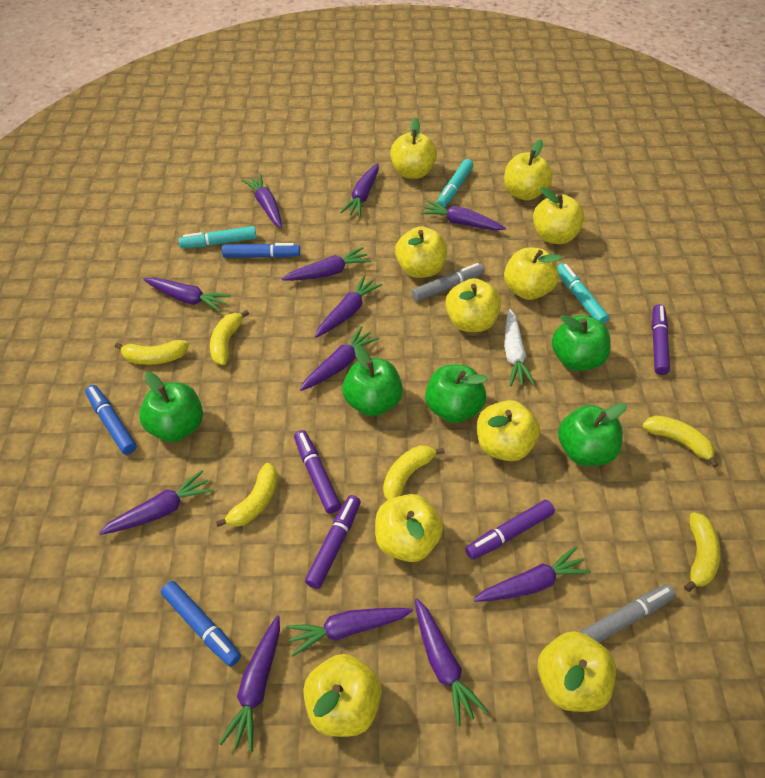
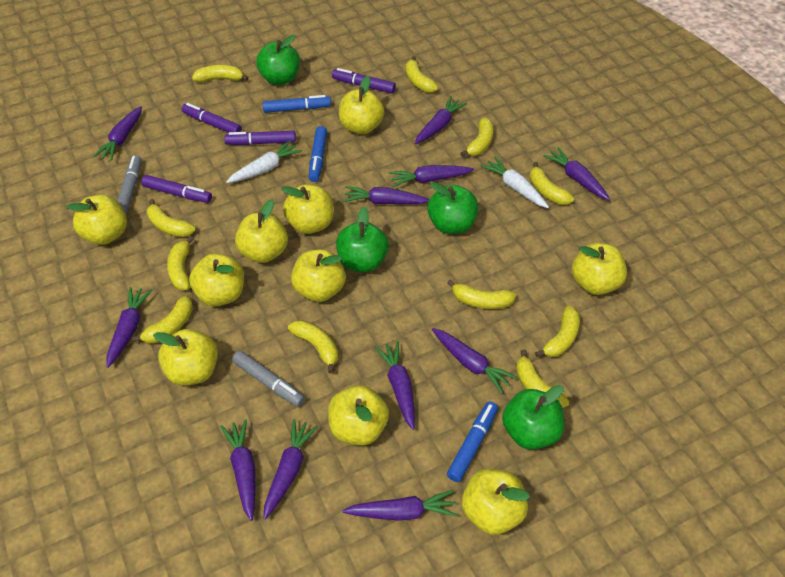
green apple: [139,372,203,442] [342,345,403,416] [425,365,488,423] [552,315,611,371] [558,403,627,466] = 5 -> [256,35,300,85] [336,206,389,272] [427,182,478,234] [502,385,564,450] = 4
purple carrot: [99,470,214,535] [143,277,231,312] [219,615,280,752] [242,174,282,228] [282,247,371,281] [286,608,413,656] [300,326,379,391] [315,275,382,338] [340,163,379,217] [415,598,488,726] [421,200,506,231] [473,547,591,602] = 12 -> [93,106,142,161] [106,287,152,368] [220,419,255,521] [264,419,318,519] [342,490,458,521] [343,186,430,204] [375,341,415,430] [389,165,474,187] [415,96,467,144] [432,328,517,394] [543,147,610,200] = 11
turquoise marker: [179,226,257,248] [437,159,473,208] [557,263,609,324] = 3 -> none = 0
white carrot: [504,309,535,386] = 1 -> [226,140,302,183] [481,156,549,208] = 2
yellow banana: [115,340,189,365] [210,310,249,365] [216,463,278,527] [383,445,445,500] [643,415,718,467] [684,512,721,592] = 6 -> [132,296,193,343] [146,199,196,237] [167,236,194,290] [192,65,249,82] [288,320,338,373] [406,56,438,92] [447,280,516,309] [460,118,494,157] [516,349,569,408] [530,162,574,205] [535,306,580,357] = 11

